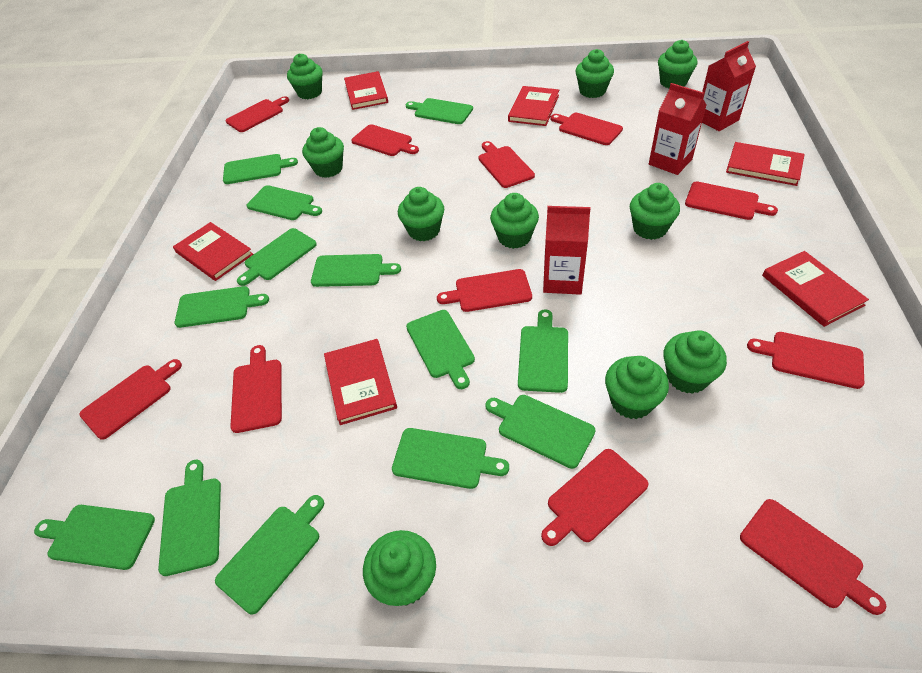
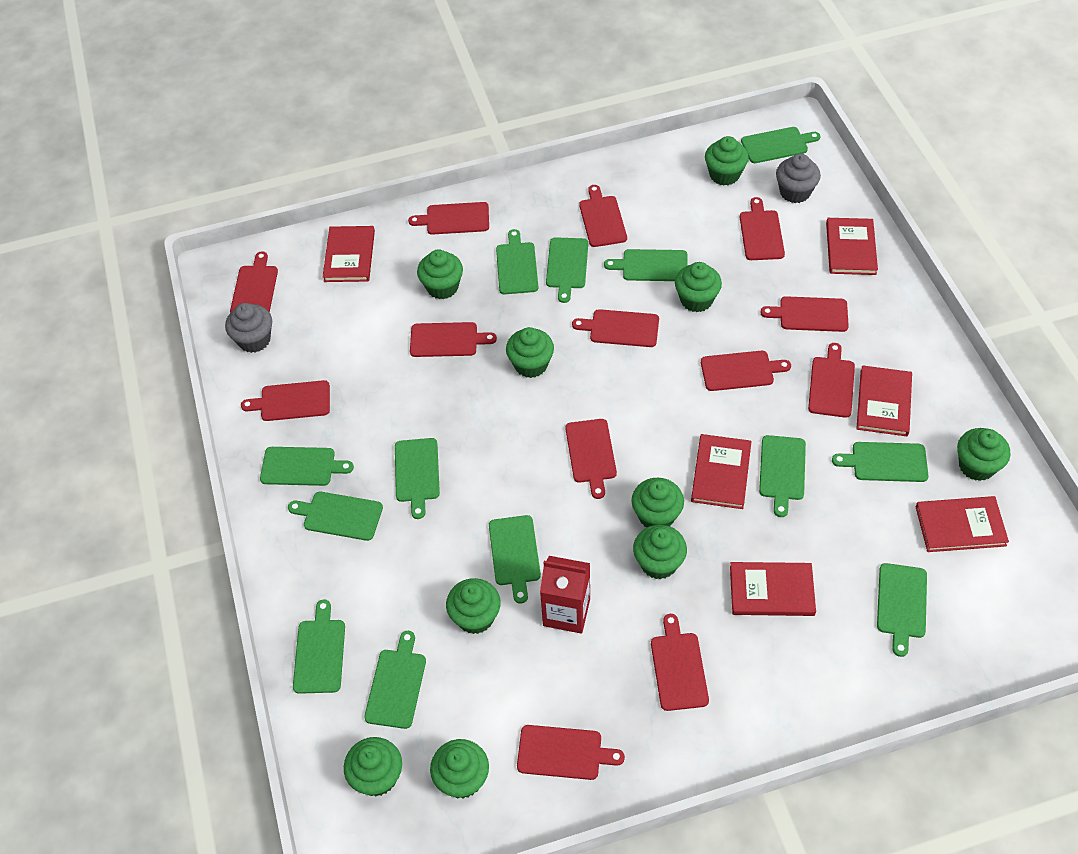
grey cupcake: none = 0 -> [225,303,272,353] [776,154,821,203] = 2
red carton: [543,206,591,295] [649,83,706,175] [702,41,756,131] = 3 -> [540,556,590,634] = 1
red cutting board: [79,359,182,440] [226,96,289,132] [230,345,282,433] [351,124,419,156] [437,269,532,312] [478,141,535,188] [541,449,649,546] [550,113,623,145] [685,181,778,220] [740,499,886,615] [747,332,864,389] = 11 -> [230,251,278,313] [241,380,330,421] [408,202,489,235] [410,322,497,357] [517,725,625,780] [565,419,617,499] [572,309,659,347] [579,185,627,247] [651,614,709,711] [701,351,791,391] [740,197,785,260] [760,296,849,332] [808,343,855,418] = 13

